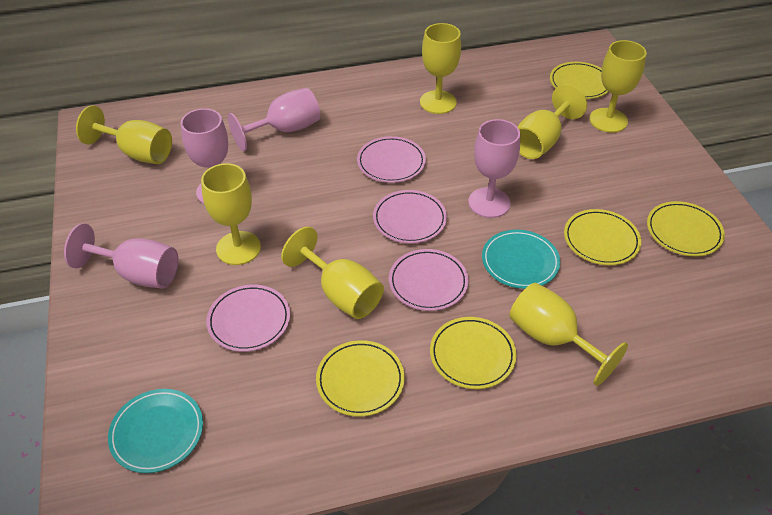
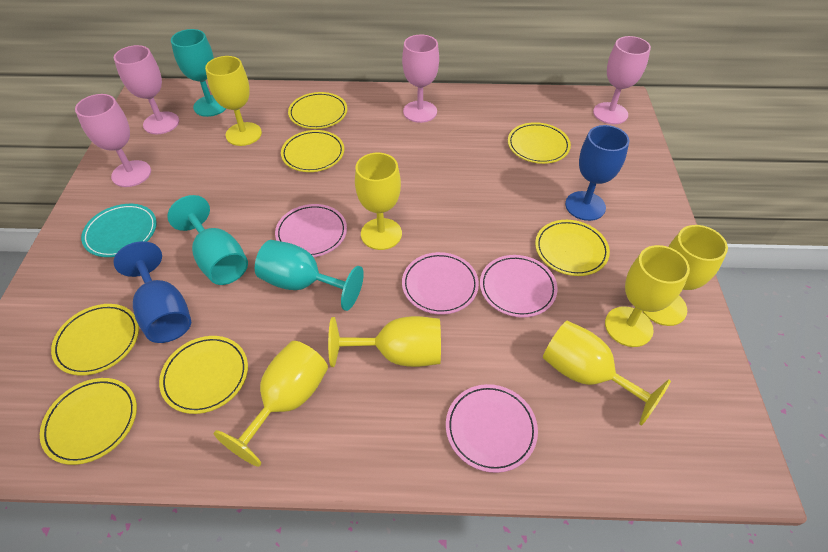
blue goblet: none = 0 -> [113,241,191,343] [565,125,629,221] = 2
turquoise goblet: none = 0 -> [167,195,248,285] [171,29,226,117] [255,240,364,311] = 3
turquoise plate: [108,389,203,473] [482,230,560,289] = 2 -> [81,204,157,257] = 1
yellow plate: [316,340,405,417] [430,317,516,389] [550,62,608,99] [564,209,641,265] [647,201,725,256] = 5 -> [40,378,137,465] [51,304,139,376] [159,336,248,414] [281,130,344,172] [288,92,347,129] [508,122,571,164] [535,220,610,276] = 7

